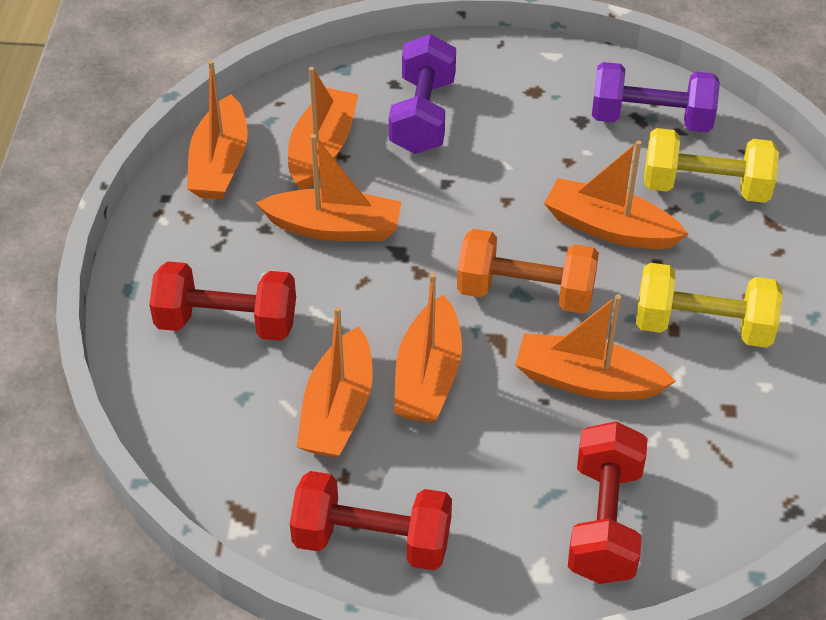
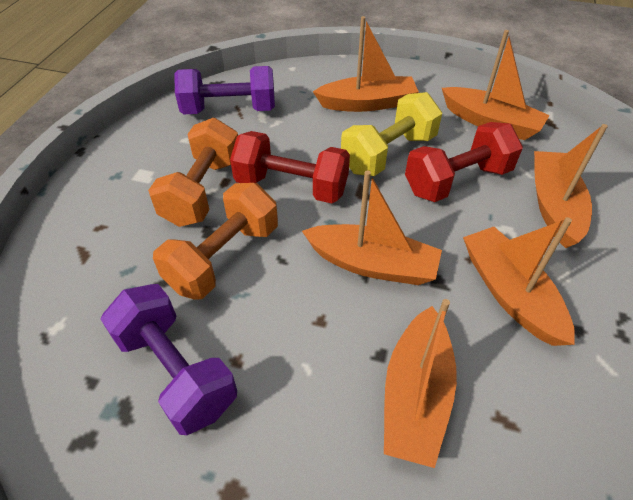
orange boat: [187,60,248,199] [256,134,401,241] [288,67,359,190] [297,307,373,458] [394,273,462,423] [515,294,676,400] [544,140,688,249] = 7 -> [302,171,442,285] [313,16,419,112] [384,299,457,468] [442,30,550,140] [463,217,575,346] [534,124,608,248] = 6
orange dumbbell: [457,229,599,314] = 1 -> [148,118,238,227] [153,183,278,300] = 2
red dumbbell: [149,261,296,341] [290,471,452,570] [568,421,647,584] = 3 -> [230,131,350,203] [405,122,523,202] = 2
yellow dumbbell: [636,263,783,348] [644,128,779,203] = 2 -> [341,92,442,176] = 1

